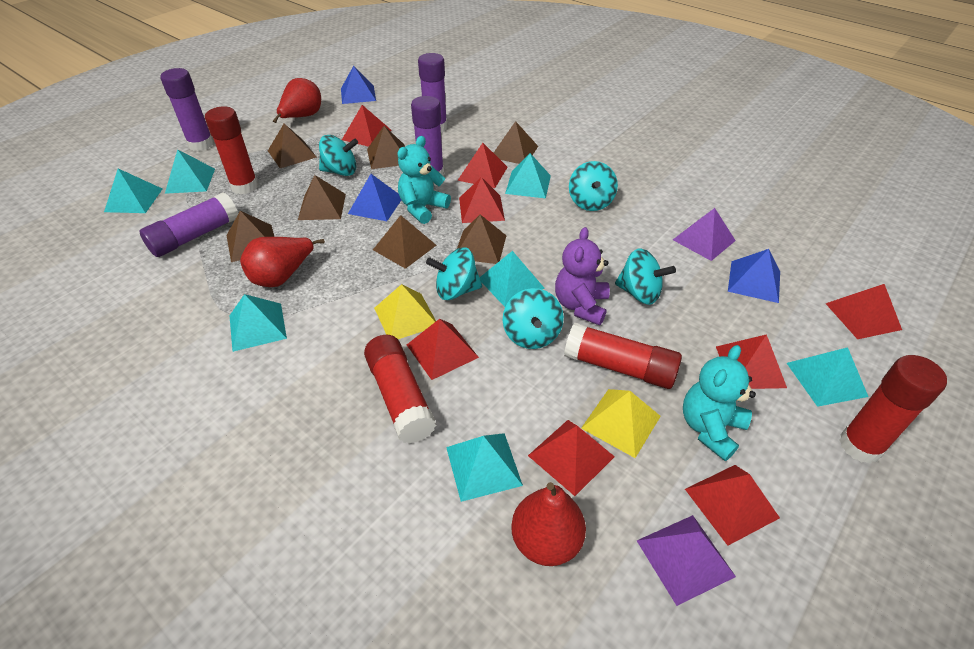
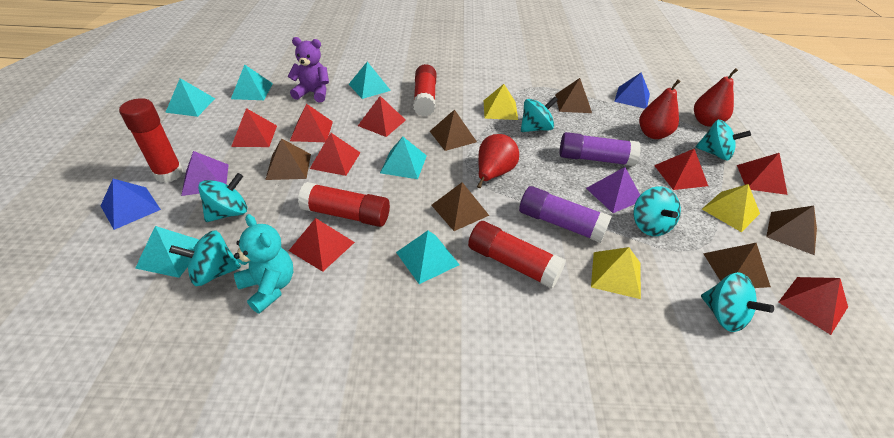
blue pyramid: [341,66,376,104] [348,174,401,221] [728,249,780,303] = 3 -> [101,179,161,230] [614,73,650,109] = 2
brown pyramid: [226,211,274,262] [268,124,317,168] [298,175,346,220] [367,126,405,169] [373,215,436,269] [457,215,506,264] [494,121,538,164] = 7 -> [265,138,311,180] [430,109,477,151] [431,182,489,231] [555,78,592,113] [703,243,771,288] [766,206,817,255] = 6
purple glue stick: [139,192,239,257] [160,68,214,151] [411,96,444,176] [418,53,447,133] = 4 -> [519,186,612,243] [559,132,641,166] = 2
turquoise pyramid: [104,169,162,213] [165,149,215,194] [229,294,287,352] [446,433,523,502] [479,251,544,307] [505,153,551,198] [787,347,868,407] = 7 -> [135,226,199,278] [165,78,215,117] [231,65,273,100] [349,62,391,99] [380,137,427,179] [396,231,460,284] = 6
turquoise spinning top: [319,135,358,176] [426,248,482,300] [503,288,564,349] [569,161,618,211] [615,248,676,305] = 5 -> [169,230,241,286] [198,173,247,222] [521,97,558,132] [633,186,681,236] [696,120,751,160] [701,272,774,332] = 6
turquoise teddy bear: [397,136,451,224] [683,345,756,461] = 2 -> [234,214,293,314] = 1
yellow pyramid: [374,284,436,339] [581,389,661,458] = 2 -> [484,84,518,120] [591,247,641,299] [702,184,760,232] = 3

